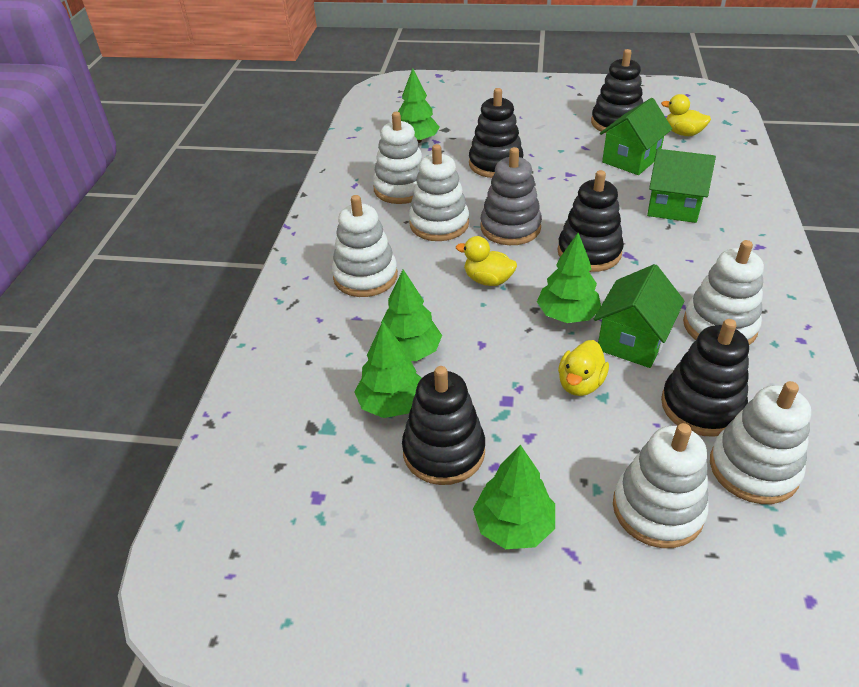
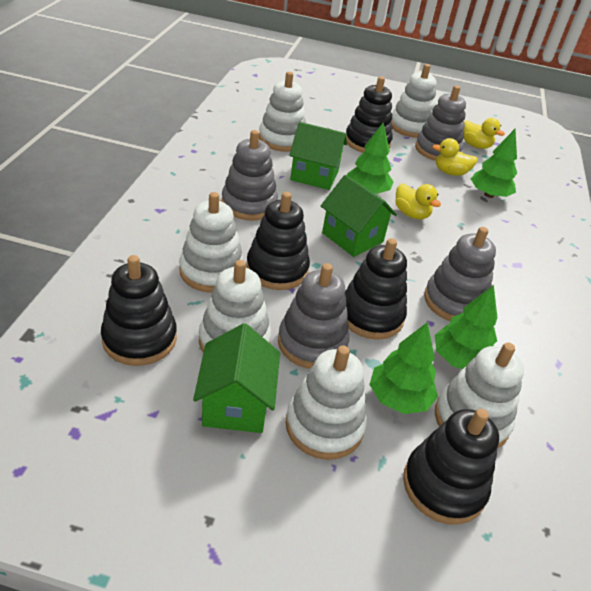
green tree: [354,321,422,418] [381,269,442,361] [398,68,440,143] [473,445,555,549] [537,233,601,323] = 5 -> [347,122,393,194] [369,322,438,414] [435,285,497,369] [471,129,517,198] = 4
grey stacking toy: [480,147,542,245] = 1 -> [222,130,278,221] [278,263,349,369] [415,85,466,161] [424,227,496,321] = 4

